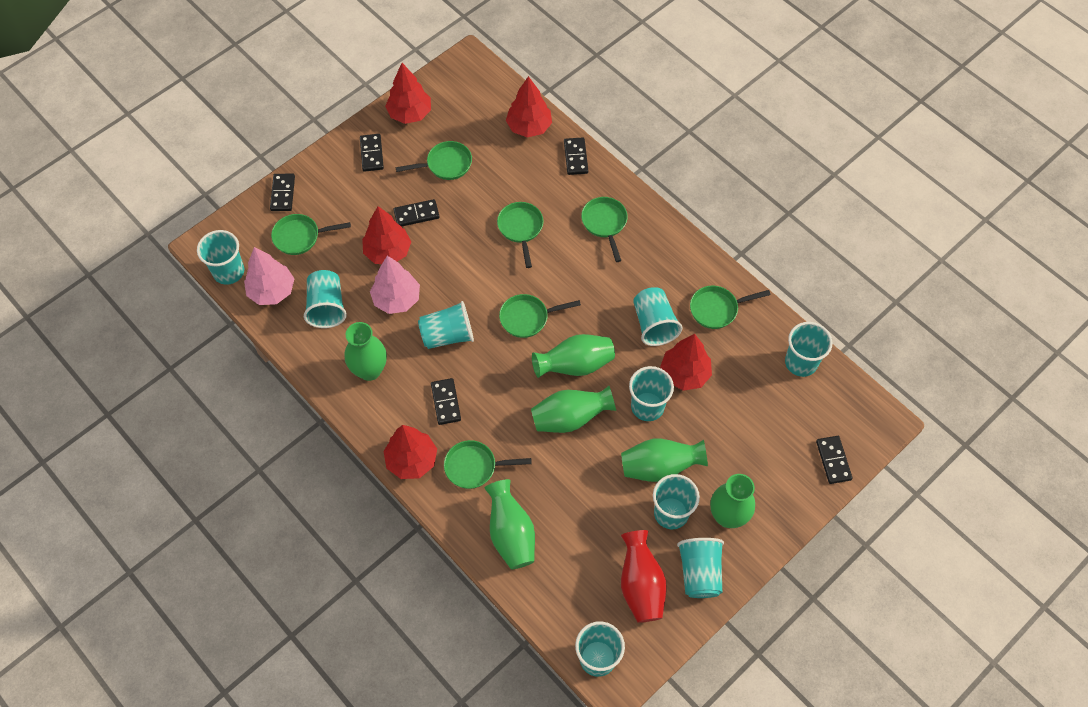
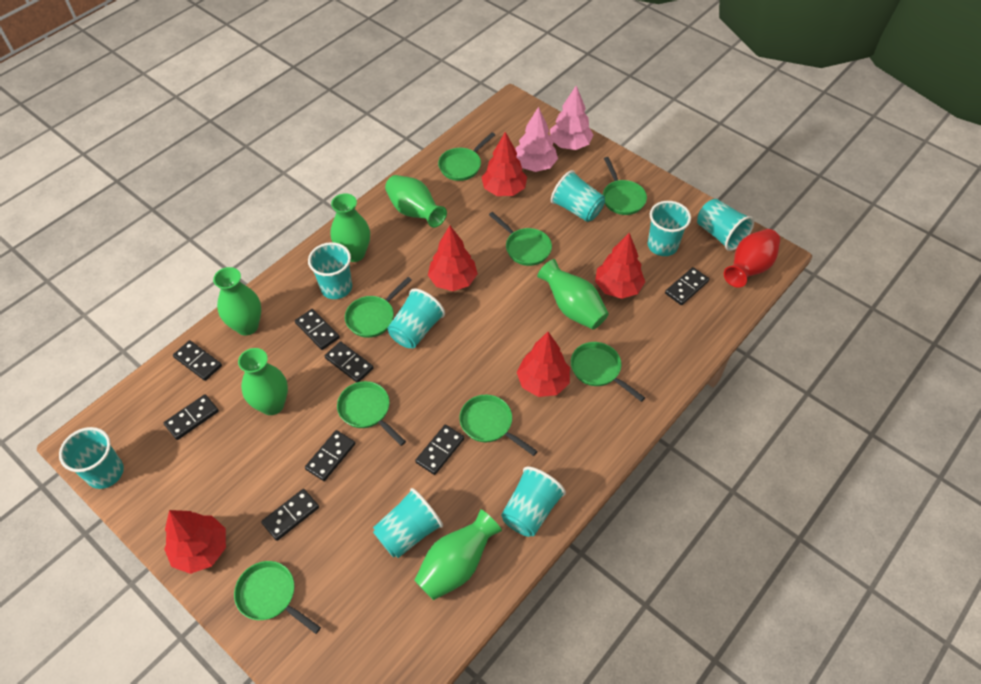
black domino: [270,174,295,211] [360,134,384,172] [393,199,440,227] [431,378,461,425] [564,137,588,175] [816,436,853,484] = 6 -> [164,394,219,440] [173,340,222,381] [261,489,319,541] [295,309,340,350] [305,430,355,481] [325,341,373,383] [415,424,464,475] [665,267,709,305] = 8
green pan: [271,214,351,255] [396,141,472,180] [444,440,532,489] [497,202,544,268] [499,294,581,338] [581,197,628,262] [690,286,770,329] = 7 -> [234,561,321,634] [337,381,406,446] [345,277,412,338] [438,132,495,181] [459,395,538,456] [489,212,552,266] [571,342,645,402] [603,157,647,215] = 8
turquoise cup: [197,230,244,285] [304,270,347,328] [418,301,474,349] [575,621,625,677] [629,366,674,421] [633,287,682,346] [653,474,700,529] [677,538,724,598] [785,322,833,377] = 9 -> [59,427,124,489] [308,242,352,299] [373,488,443,558] [388,289,445,348] [501,466,566,537] [551,170,605,222] [648,201,691,256] [697,199,754,251] = 8

